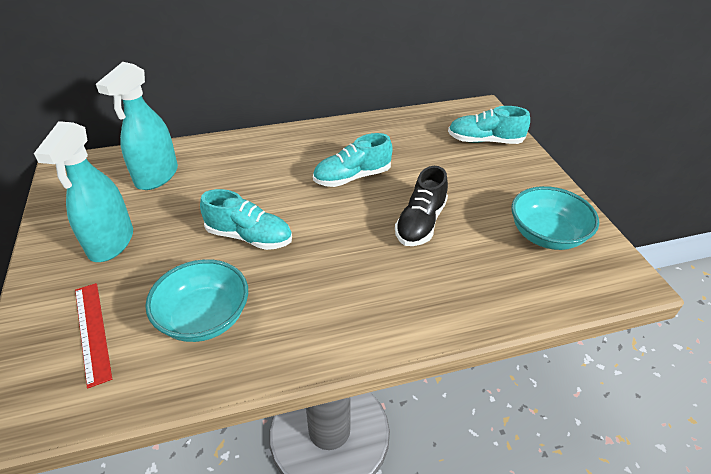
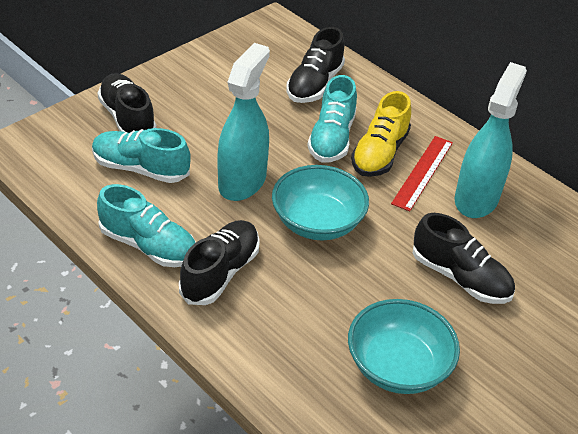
black shoe: [395,166,448,246] = 1 -> [98,73,157,133] [179,220,260,305] [286,27,345,103] [413,213,515,304] = 4
yellow shoe: none = 0 -> [351,91,411,177] = 1

